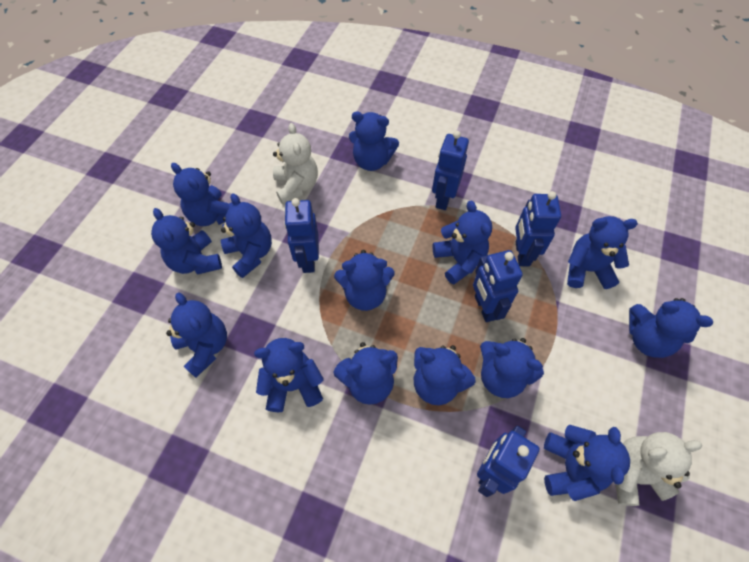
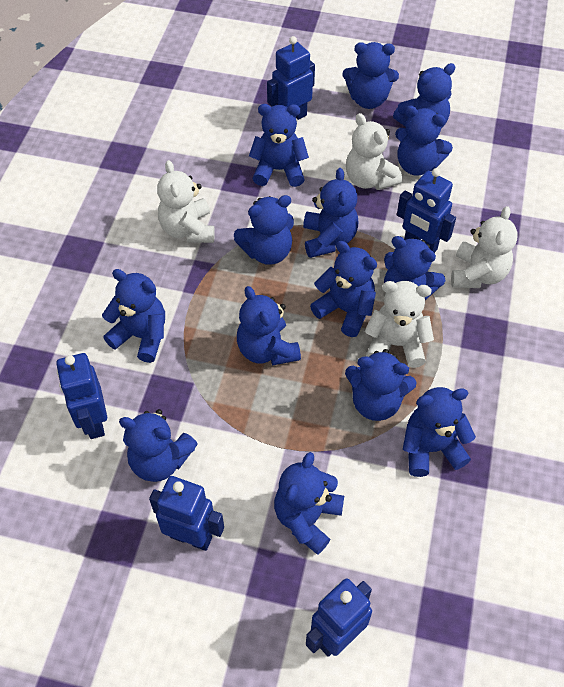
white teddy bear: [273,123,318,204] [616,432,702,506] = 2 -> [157,160,215,243] [346,113,402,190] [365,281,434,368] [451,206,518,288] = 4

